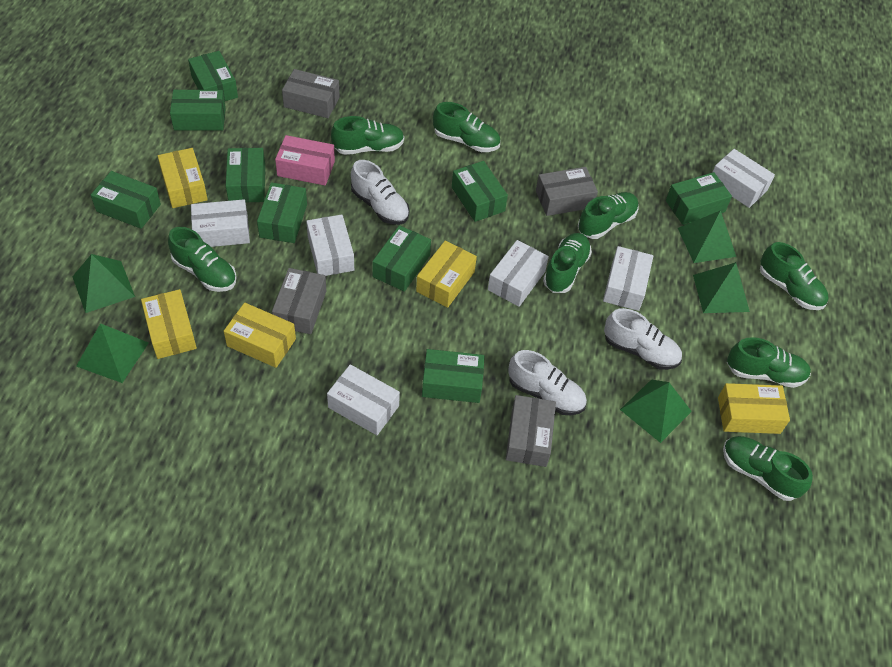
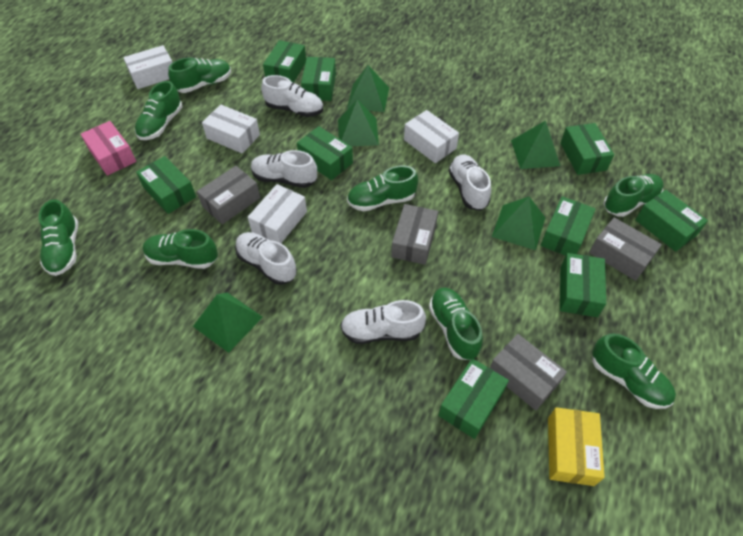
white box: [191,199,250,247] [306,215,354,276] [327,364,400,435] [488,240,549,307] [603,246,653,311] [712,149,775,208] = 6 -> [123,45,173,89] [202,105,260,154] [248,184,307,243] [404,110,459,163] = 4
white shoe: [351,160,409,225] [508,350,587,415] [604,308,682,370] = 3 -> [235,232,297,285] [251,150,317,188] [261,75,323,117] [341,300,426,344] [449,155,491,211] = 5
yellow box: [141,289,197,359] [158,148,208,208] [224,303,296,368] [416,241,477,308] [718,383,790,434] = 5 -> [548,407,605,486] = 1

